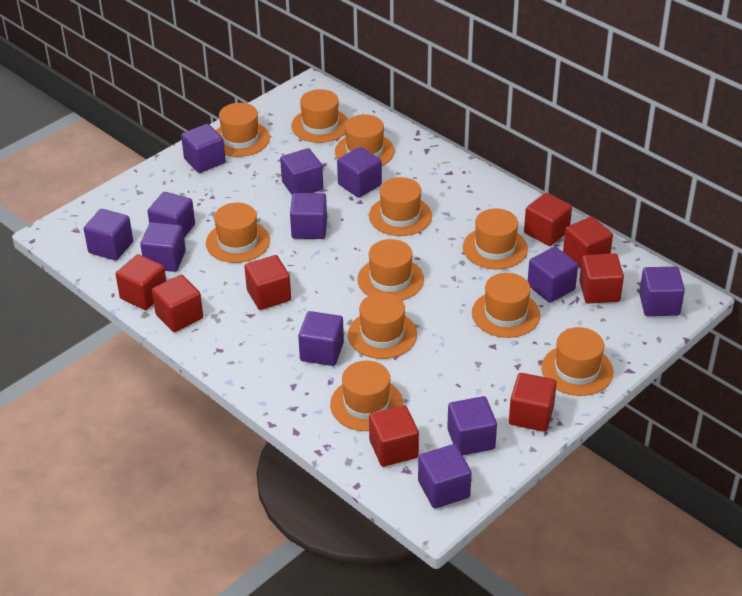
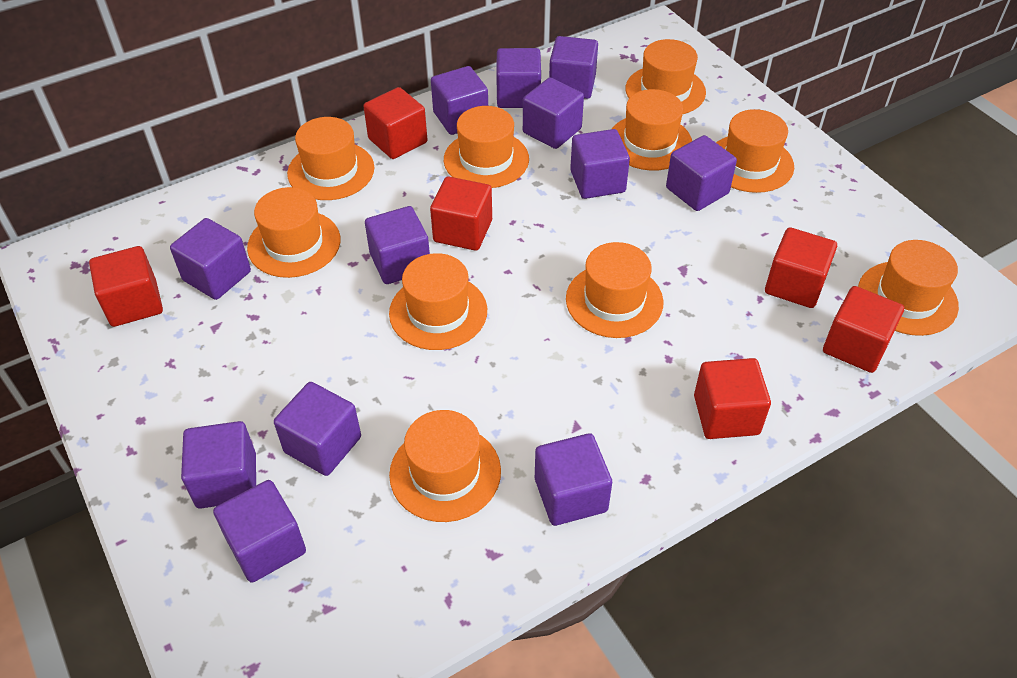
orange hat: [206,203,270,263] [216,103,270,157] [291,89,348,143] [330,361,403,431] [335,114,395,166] [348,293,417,359] [357,239,424,301] [369,177,432,236] [463,209,528,269] [472,273,540,338] [541,327,613,396] = 11 -> [247,187,341,278] [287,117,374,200] [389,253,487,350] [389,410,501,522] [444,106,529,188] [566,242,664,338] [612,89,692,171] [626,39,706,114] [716,109,794,193] [858,240,959,336] = 10
red cube: [116,254,166,310] [152,275,203,332] [244,255,291,310] [369,405,419,467] [509,373,557,432] [524,193,572,246] [563,216,613,268] [579,253,624,304] = 8 -> [89,246,163,327] [363,87,427,159] [430,177,492,251] [694,358,771,439] [765,227,837,308] [823,286,904,373] = 6

